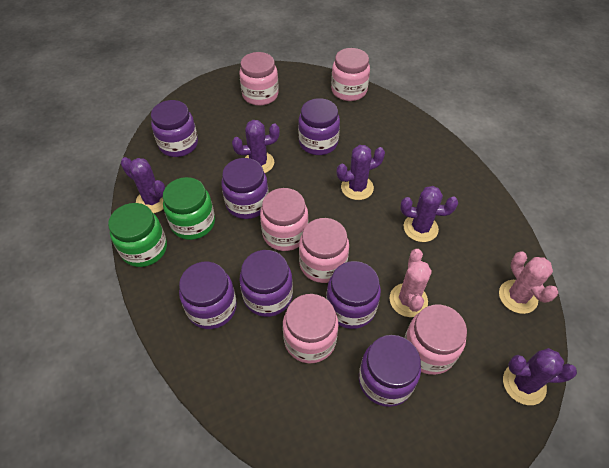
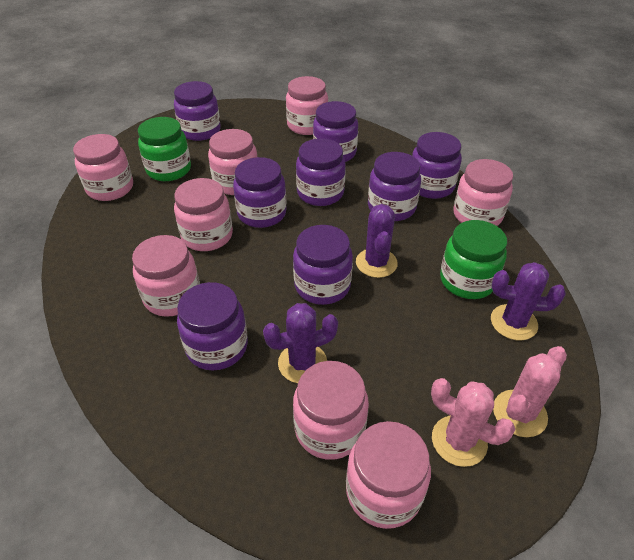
pink jar: [239,52,279,106] [260,188,308,251] [283,294,339,363] [299,218,349,283] [331,48,370,101] [404,305,467,375] = 6 -> [73,134,133,201] [132,235,200,317] [174,178,233,251] [208,129,257,195] [286,76,328,135] [293,361,369,460] [346,421,431,529] [453,159,513,226] = 8
purple cactus: [121,157,165,213] [232,120,280,173] [337,145,385,200] [400,186,458,242] [503,348,577,405] = 5 -> [263,303,338,383] [356,204,398,278] [491,262,566,340] = 3
purple jar: [151,100,198,157] [179,262,237,329] [221,158,269,219] [239,250,293,317] [298,98,340,155] [326,261,381,329] [359,335,421,407] = 7 -> [174,81,221,141] [177,282,248,371] [233,157,287,228] [293,225,353,305] [296,138,346,206] [313,101,358,162] [368,152,421,221] [412,132,462,199] = 8

